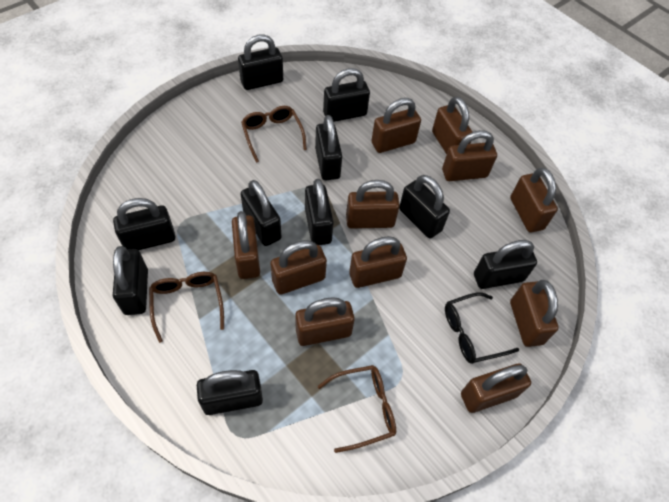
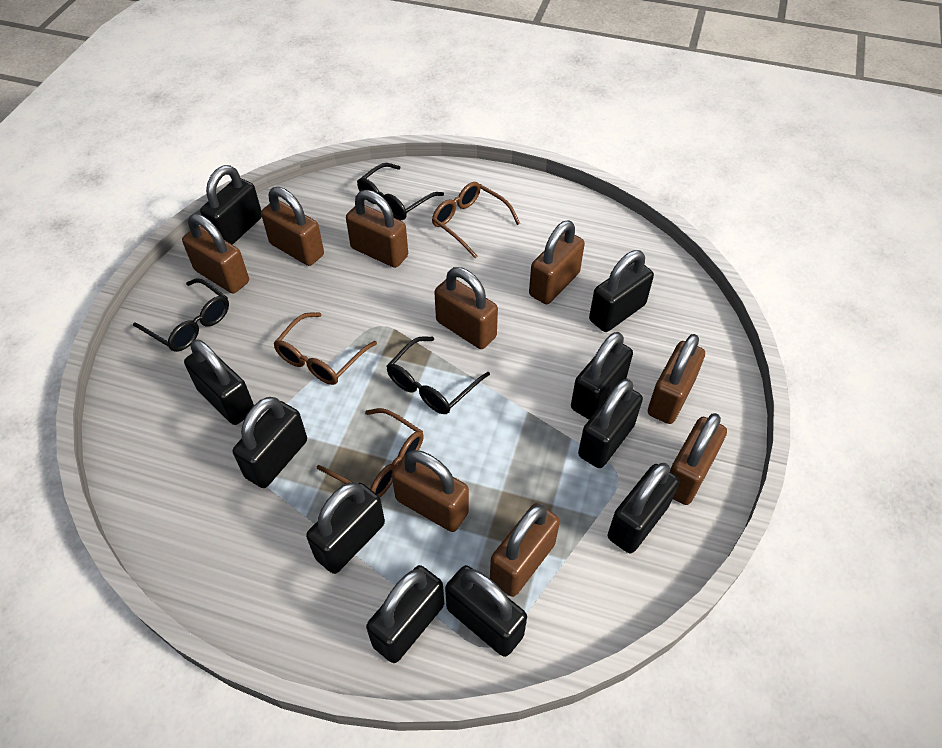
black glasses: [445,293,520,364] = 1 -> [133,278,229,352] [357,163,444,220] [387,336,490,414] = 3
brown padlock: [232,211,260,279] [270,240,327,295] [295,297,355,346] [346,180,400,229] [349,236,407,288] [371,98,421,153] [432,96,473,154] [442,130,497,181] [461,364,531,413] [510,167,558,233] [510,280,559,347] = 11 -> [182,214,249,294] [261,187,324,266] [346,190,408,268] [392,450,469,532] [434,267,498,349] [490,503,560,597] [529,220,585,304] [648,334,705,424] [670,413,727,505] = 9

